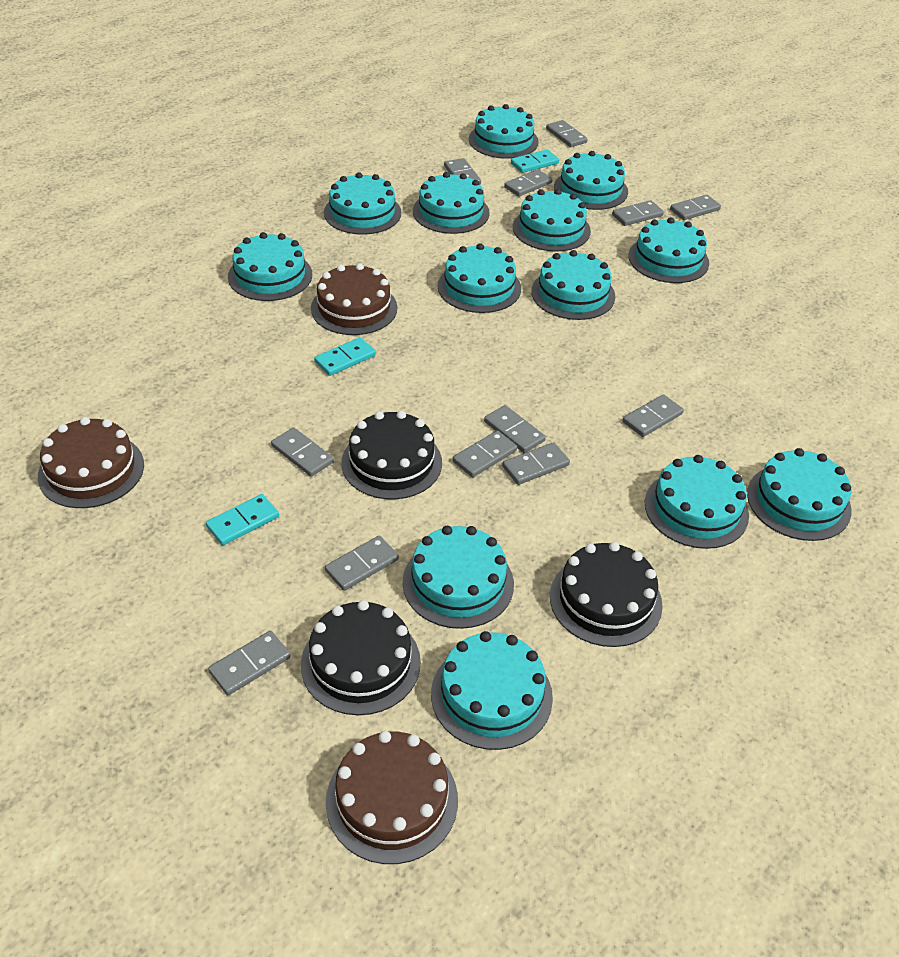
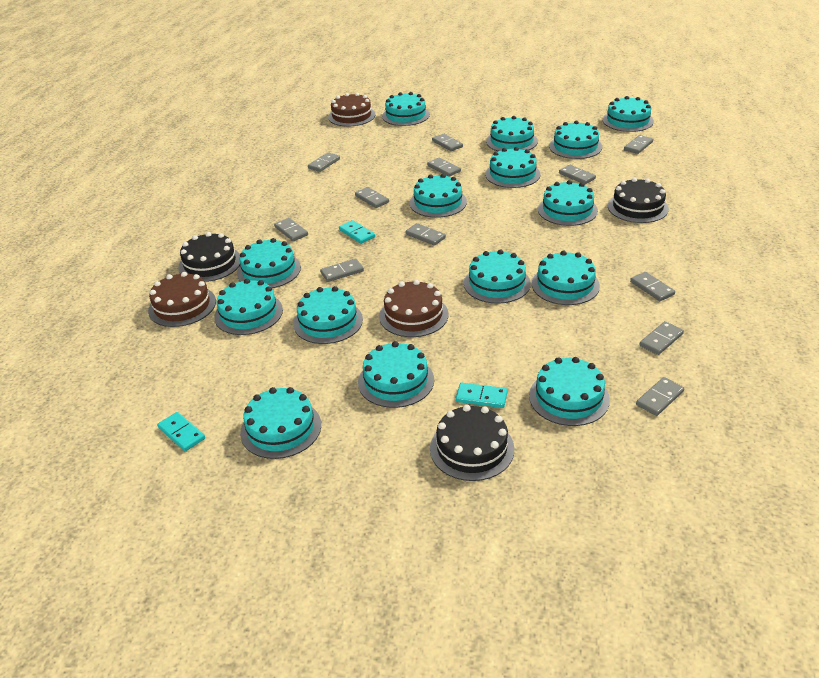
turquoise cake: [228,232,312,301] [324,172,401,235] [402,526,514,629] [413,172,490,234] [431,631,553,750] [438,243,521,313] [469,104,539,159] [513,189,591,252] [531,250,615,320] [554,151,628,210] [629,217,709,283] [645,455,749,549] [747,448,852,541] = 13 -> [214,279,283,335] [237,238,301,288] [240,387,321,459] [293,286,363,344] [358,341,434,408] [382,92,430,126] [410,174,467,218] [464,250,531,304] [485,147,540,188] [486,116,538,151] [529,357,610,426] [532,251,600,305] [538,180,598,226] [549,121,602,159] [603,96,654,132] = 15

